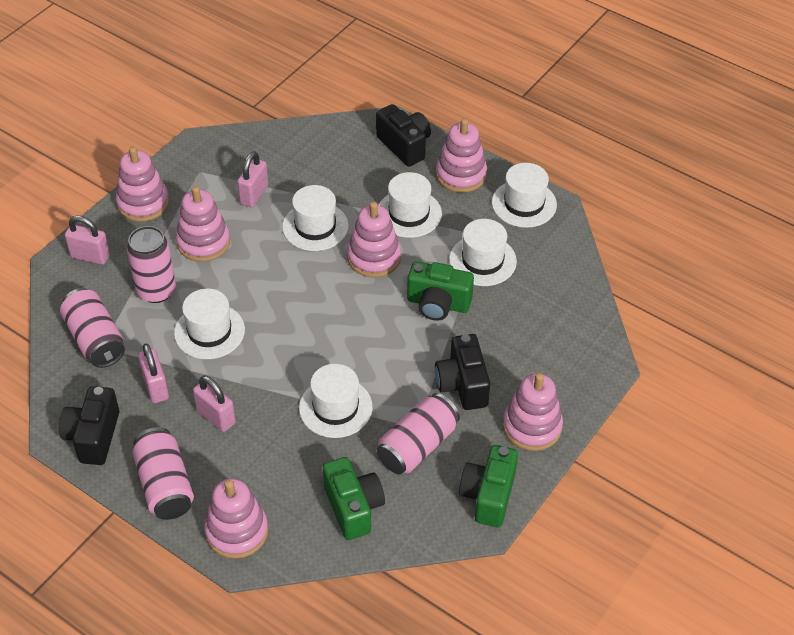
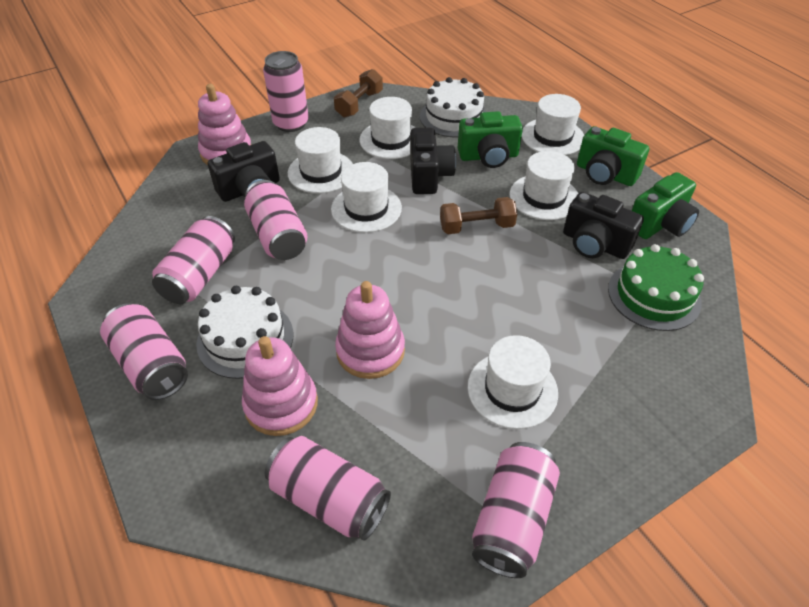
brown dumbbell: none = 0 -> [334,69,383,118] [440,197,517,234] = 2
green cake: none = 0 -> [608,244,704,331] = 1
pink can: [60,288,125,368] [126,226,176,303] [133,427,194,520] [377,393,460,474] = 4 -> [100,303,188,400] [152,216,235,304] [244,180,308,260] [263,51,309,132] [265,436,391,541] [472,442,560,578] = 6
pink padlock: [65,215,110,265] [138,343,169,403] [193,376,236,432] [237,151,268,208] = 4 -> none = 0
pink stacking toy: [115,147,169,222] [176,186,230,262] [204,478,268,559] [347,202,401,277] [436,118,487,193] [503,373,563,451] = 6 -> [198,84,251,165] [242,336,318,436] [335,281,405,379] = 3
white cake: none = 0 -> [196,286,293,379] [420,77,486,137] = 2

